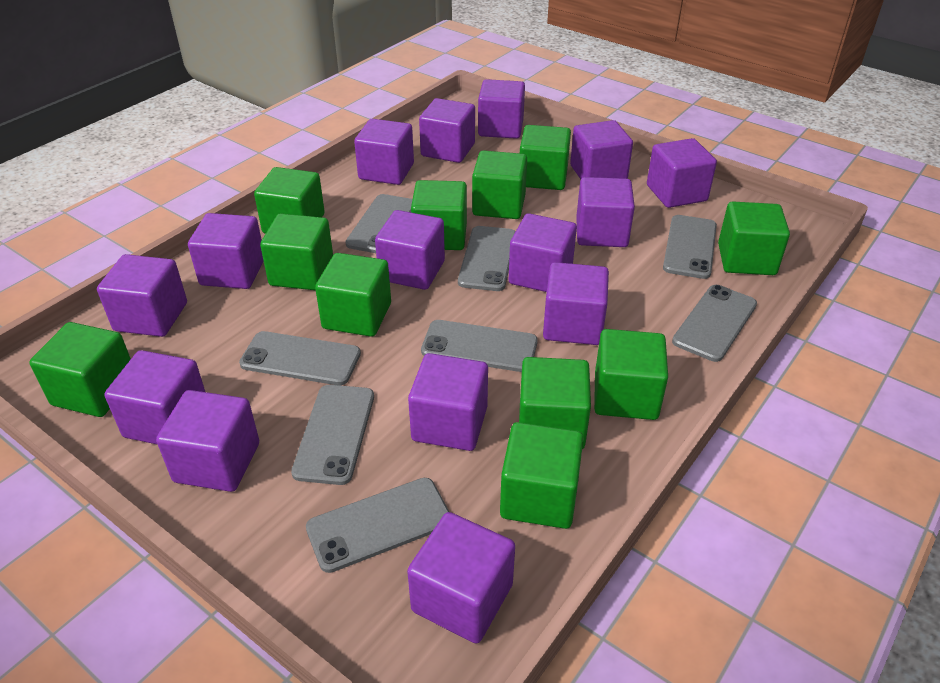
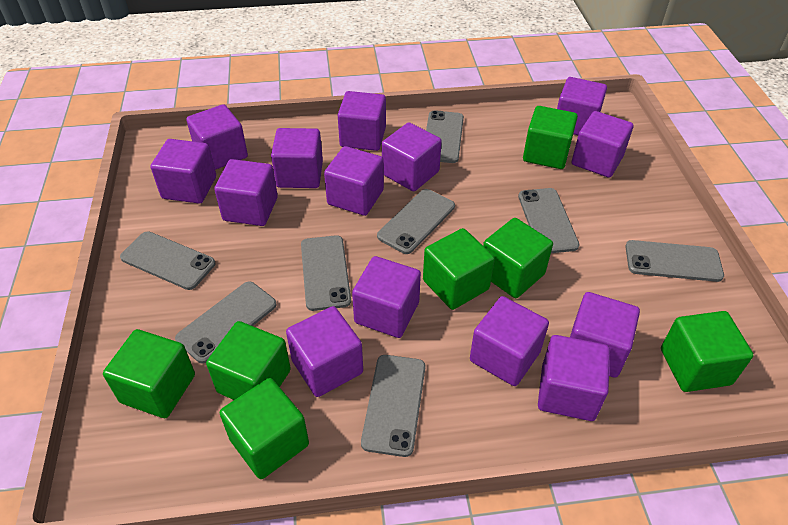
green cube: [29,322,131,417] [254,167,325,234] [260,214,333,290] [315,253,391,337] [411,180,467,250] [472,150,527,219] [500,422,583,529] [519,357,591,449] [520,125,571,190] [594,329,668,420] [718,201,790,275] = 11 -> [103,329,195,418] [206,321,291,400] [220,378,309,479] [423,228,495,310] [483,218,553,298] [523,106,578,169] [661,311,753,392] = 7
purple cube: [97,254,187,337] [104,350,205,445] [156,390,259,492] [188,213,264,289] [354,119,414,185] [375,210,445,290] [407,512,515,644] [408,353,488,451] [419,98,475,163] [478,79,525,139] [509,213,577,292] [543,262,609,345] [570,120,633,179] [576,177,635,247] [647,138,717,208] = 15 -> [151,139,216,204] [186,104,248,170] [214,159,278,226] [271,128,323,188] [286,306,363,397] [324,146,384,216] [338,91,386,151] [352,256,421,338] [382,122,442,191] [470,296,549,386] [538,335,610,421] [557,77,607,135] [570,292,640,378] [572,111,634,178] = 14

